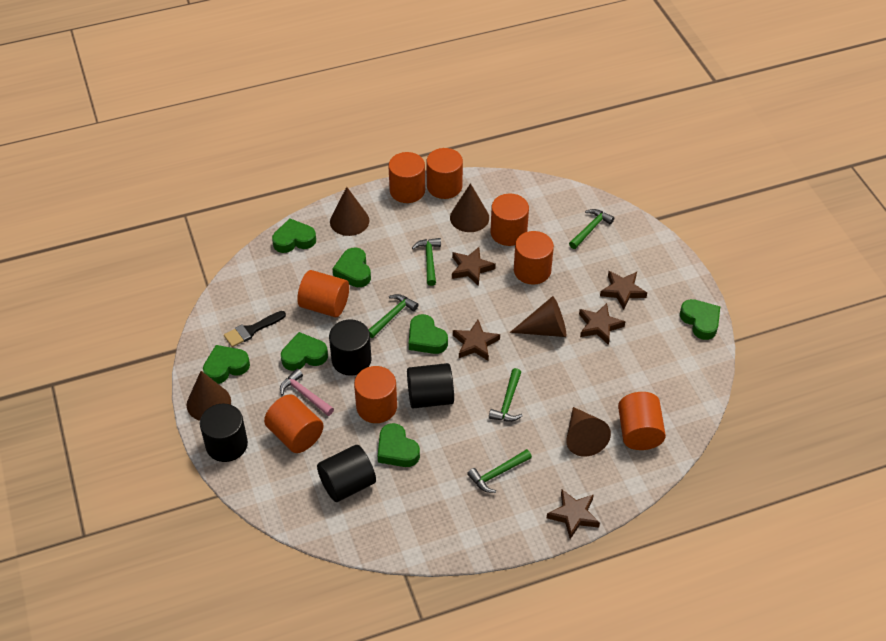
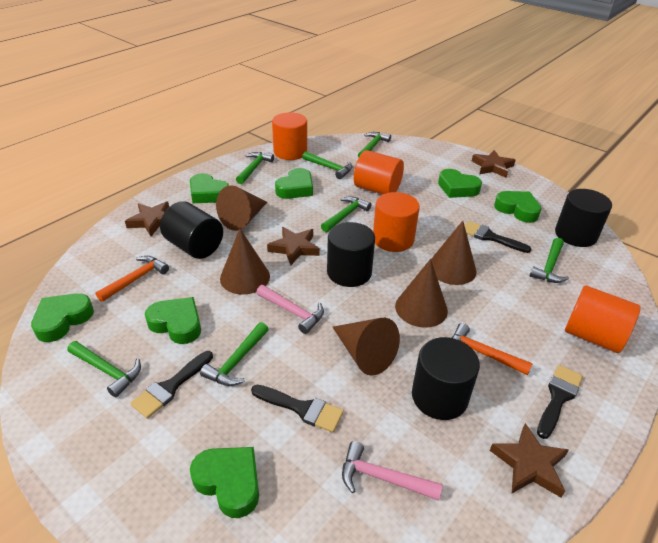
black brush: [224,311,286,347] = 1 -> [130,351,213,419] [251,385,344,433] [465,221,532,253] [537,365,583,439] = 4
brown star: [452,247,496,286] [453,320,500,361] [547,489,600,539] [579,303,625,345] [600,271,647,310] = 5 -> [125,201,169,236] [267,227,320,265] [472,150,515,178] [490,423,569,497] = 4
green hammer: [369,294,419,338] [412,238,441,286] [467,449,532,493] [489,368,523,422] [569,209,614,249] = 5 -> [67,341,141,398] [200,322,269,386] [236,152,274,184] [302,151,352,179] [321,196,371,232] [358,132,391,158] [529,238,569,283] = 7
orange cylinder: [264,394,324,453] [297,270,349,317] [354,366,397,423] [388,152,425,203] [426,148,463,199] [490,194,529,246] [514,231,554,285] [618,392,666,450] = 8 -> [272,112,307,160] [354,150,404,194] [373,192,420,252] [565,285,641,353] = 4
orange hammer: none = 0 -> [95,256,169,302] [451,323,533,375] = 2
pink hammer: [280,369,334,416] = 1 -> [256,285,324,334] [342,441,443,501] = 2

